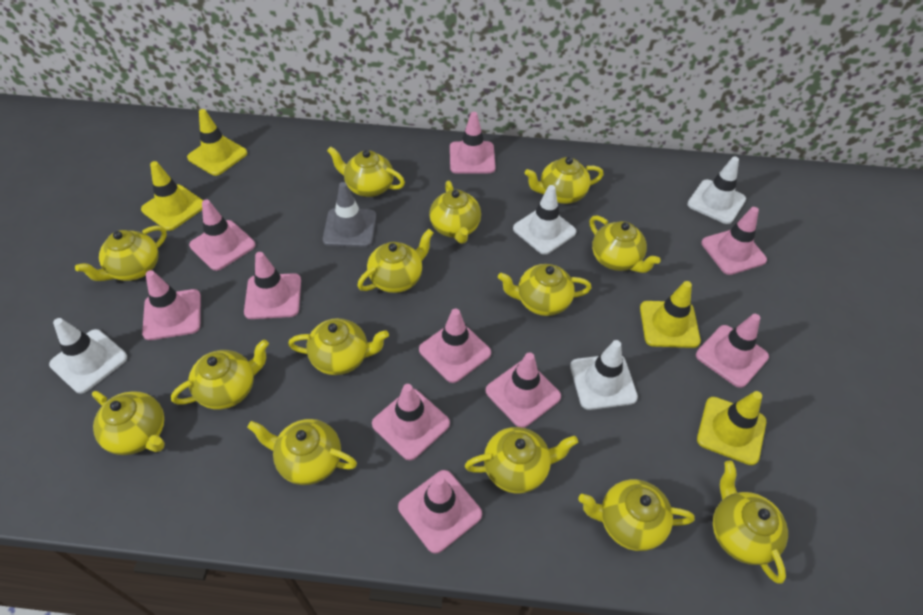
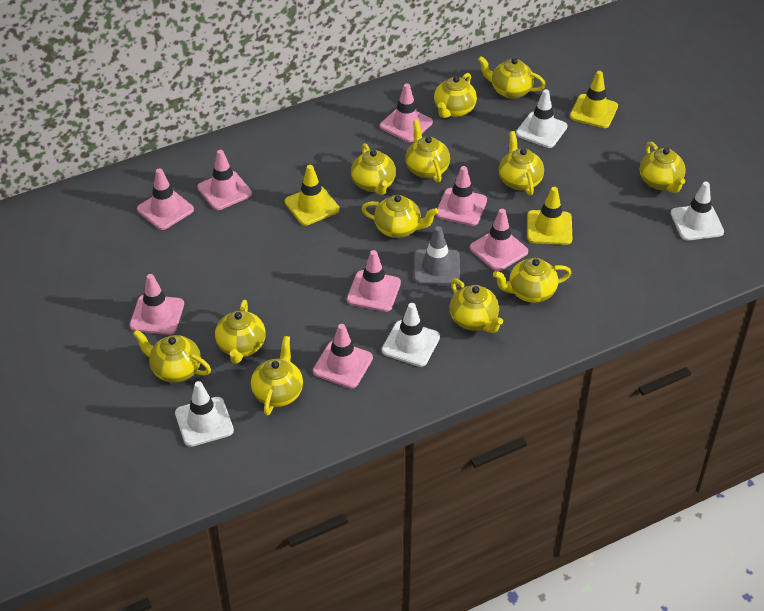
pink traffic cone: [142,270,201,340] [189,200,256,271] [244,252,301,319] [372,384,450,460] [398,470,482,554] [419,308,491,383] [450,112,496,174] [486,352,561,428] [696,314,769,388] [701,207,767,275] = 10 -> [130,274,184,335] [137,168,194,230] [197,150,252,210] [313,324,373,388] [347,250,401,312] [380,83,433,142] [436,166,487,226] [470,209,528,271] = 8
yellow teapot: [75,225,167,281] [92,391,165,455] [171,340,269,409] [247,419,357,485] [288,318,389,375] [327,146,405,197] [357,229,434,293] [429,181,481,244] [465,427,578,494] [498,264,591,316] [525,157,604,204] [578,479,695,551] [590,215,661,273] [713,461,788,584] = 14 -> [133,330,211,383] [215,300,266,364] [251,336,303,416] [351,143,396,195] [362,195,438,238] [405,120,450,183] [434,73,477,118] [450,278,503,333] [478,56,546,99] [493,258,571,303] [499,131,544,196] [640,142,686,193] = 12
yellow traffic cone: [141,161,203,231] [187,109,247,176] [640,281,701,348] [697,391,766,465] = 4 -> [285,165,340,226] [527,187,572,245] [570,71,618,128] = 3

